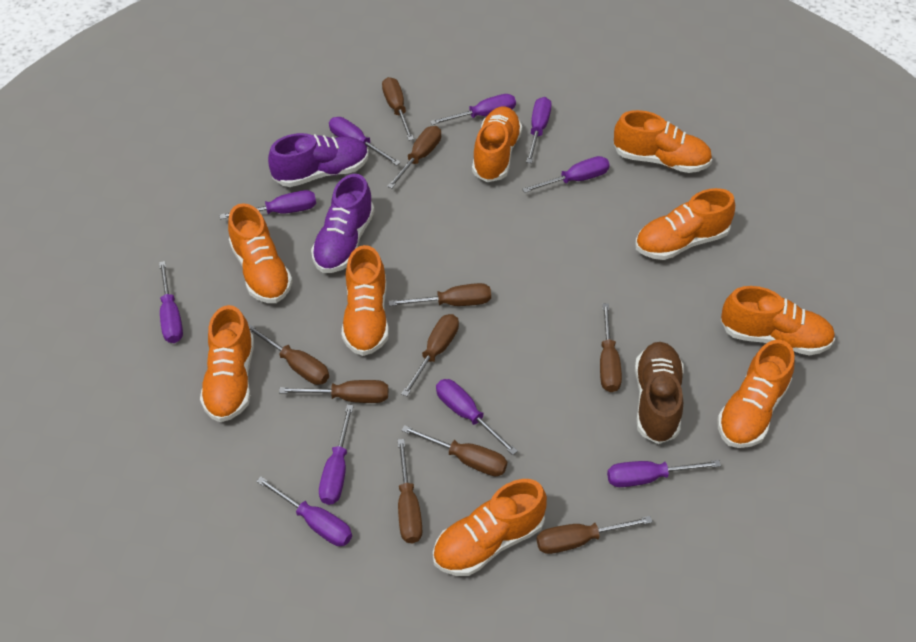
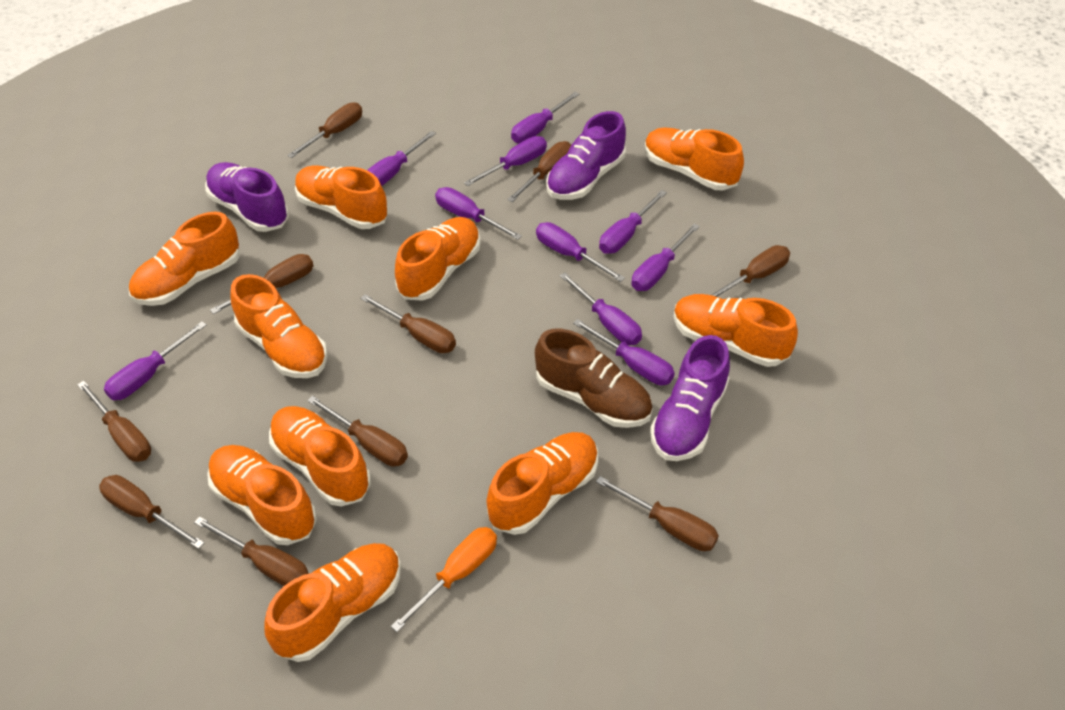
orange screwdriver: none = 0 -> [391,527,497,632] = 1
orange shoe: [200,305,254,422] [228,203,293,303] [341,245,389,356] [433,479,547,576] [472,106,522,182] [614,110,712,173] [635,188,735,260] [717,340,795,448] [721,286,835,356] = 9 -> [129,212,240,306] [207,445,317,545] [230,274,328,378] [265,543,401,662] [269,406,371,506] [295,166,388,229] [395,217,481,301] [487,432,598,535] [645,127,744,190] [673,294,798,367] = 10
purple shoe: [268,133,369,187] [311,174,374,273] = 2 -> [205,162,289,232] [546,111,626,200] [650,335,730,461] = 3

